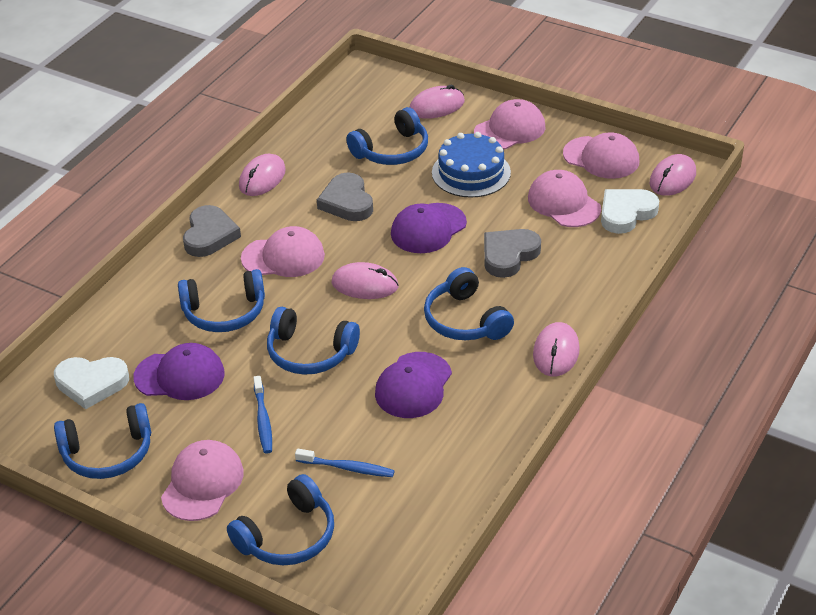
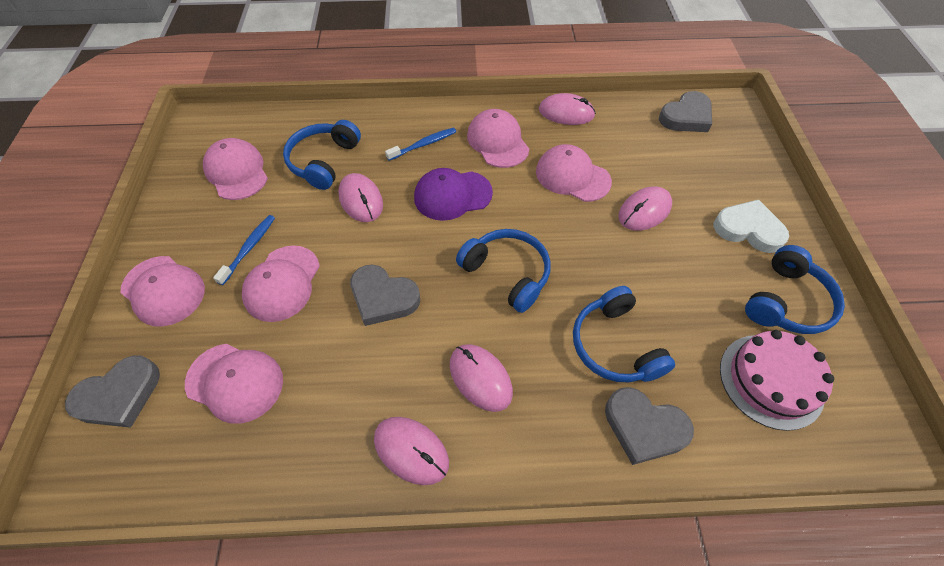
blue cake: [432,132,511,198] = 1 -> none = 0
blue headphones: [54,403,151,479] [178,269,265,332] [227,474,334,565] [267,307,360,375] [346,107,428,165] [424,267,514,340] = 6 -> [283,120,361,190] [456,229,550,313] [573,286,675,383] [745,245,845,334] = 4
grey heart: [183,205,241,257] [317,172,373,221] [484,229,541,278] = 3 -> [65,355,160,428] [350,265,420,326] [605,387,694,465] [659,91,712,132] = 4
pink cake: none = 0 -> [720,330,834,431] = 1
pink cap: [161,440,244,521] [241,226,325,277] [474,99,545,149] [528,170,601,227] [563,132,639,179] = 5 -> [120,256,205,326] [185,344,283,424] [203,138,268,200] [242,246,320,322] [467,109,529,168] [536,144,612,202] = 6
purple cap: [133,343,225,400] [375,352,452,418] [391,203,467,253] = 3 -> [414,168,493,221] = 1
white heart: [54,357,129,409] [601,189,659,234] = 2 -> [714,199,789,253] = 1

